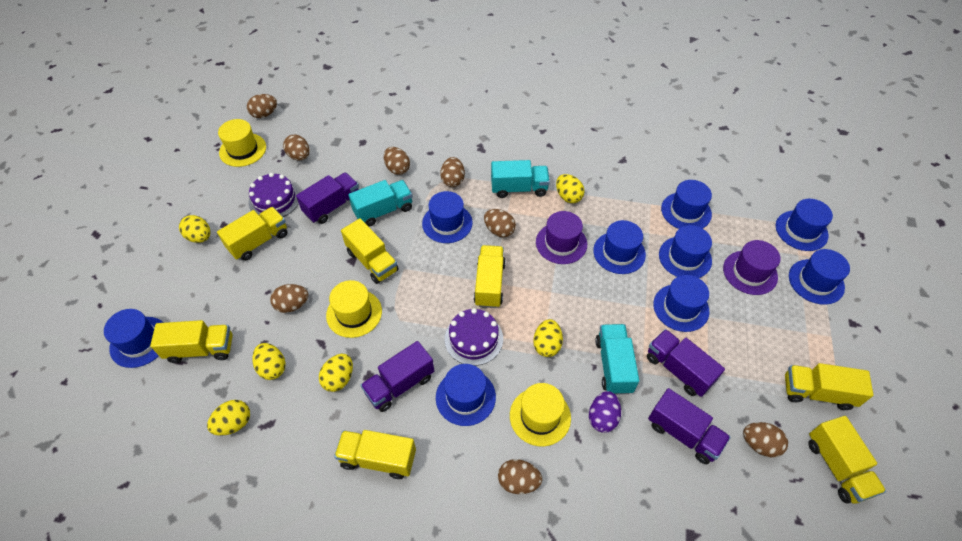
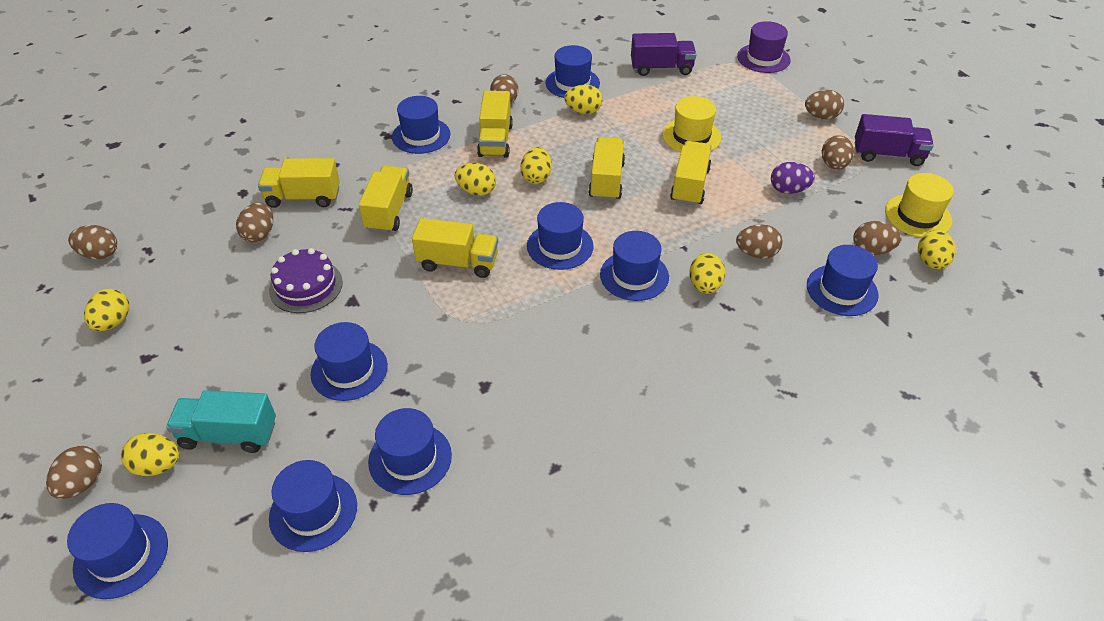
purple cake: [249,173,299,217] [445,308,503,366] = 2 -> [269,248,343,313] = 1
purple hat: [536,211,587,264] [723,240,781,295] = 2 -> [737,21,791,73] = 1
purple truck: [296,172,359,224] [361,341,434,412] [647,329,725,397] [648,388,731,464] = 4 -> [631,33,697,76] [855,114,934,166] = 2
turquoise truck: [348,180,413,226] [491,160,550,198] [595,324,639,395] = 3 -> [166,390,276,453] = 1
yellow egg: [179,215,210,243] [207,400,250,436] [253,343,286,380] [319,354,353,392] [533,319,563,357] [556,174,585,203] = 6 -> [84,289,129,331] [121,433,179,476] [454,163,496,196] [520,147,552,184] [564,85,602,114] [689,253,725,294] [918,230,956,269] = 7
yellow hat: [218,119,266,167] [326,280,382,338] [510,383,571,446] = 3 -> [662,96,721,152] [885,173,954,238] = 2
yellow truck: [150,320,233,363] [217,207,288,261] [334,430,416,479] [341,218,399,284] [474,245,506,308] [785,363,874,410] [808,416,886,504] = 7 -> [258,158,340,208] [359,166,413,233] [412,218,498,278] [477,91,513,158] [588,137,625,201] [670,141,711,206] = 6

